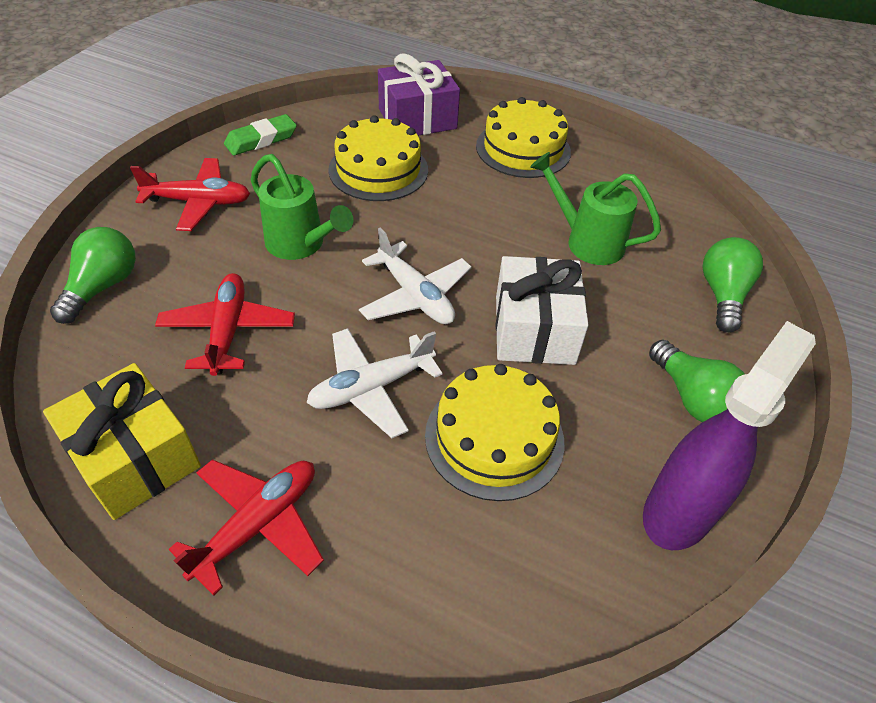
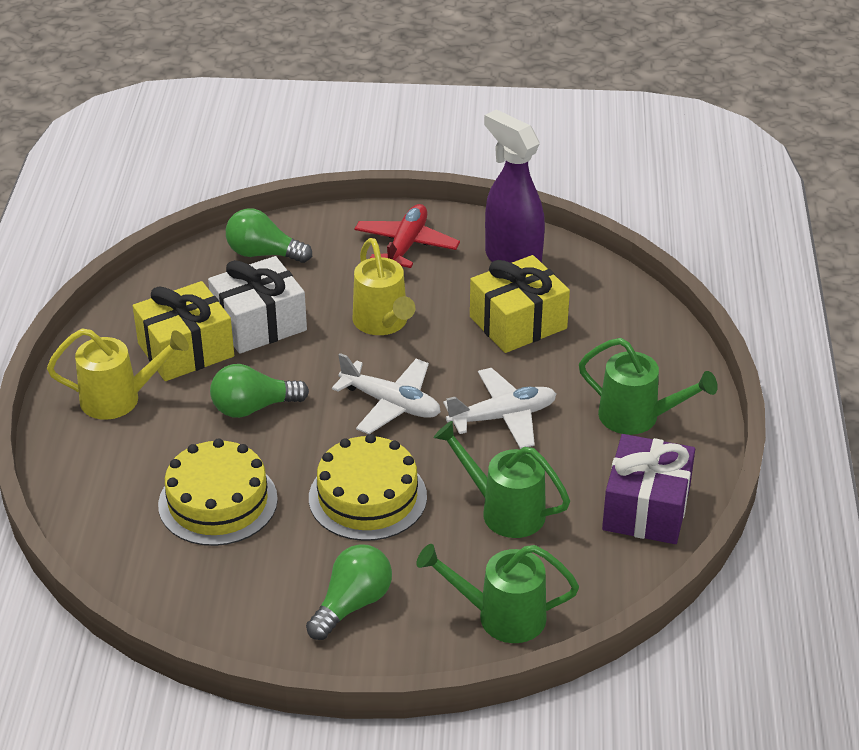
green eraser: [224,114,297,156] = 1 -> none = 0
green watering can: [251,154,354,260] [530,152,661,265] = 2 -> [416,544,579,643] [433,421,570,538] [579,338,718,435] = 3
red plane: [130,158,250,231] [155,273,295,376] [168,459,324,596] = 3 -> [354,204,460,268] = 1
yellow cake: [328,115,428,201] [425,364,564,501] [476,97,571,178] = 3 -> [158,438,278,546] [309,434,427,541] = 2
yellow gift: [43,363,201,520] = 1 -> [133,281,234,381] [470,255,570,353] = 2
yellow watering can: none = 0 -> [47,328,189,420] [353,238,416,335] = 2

